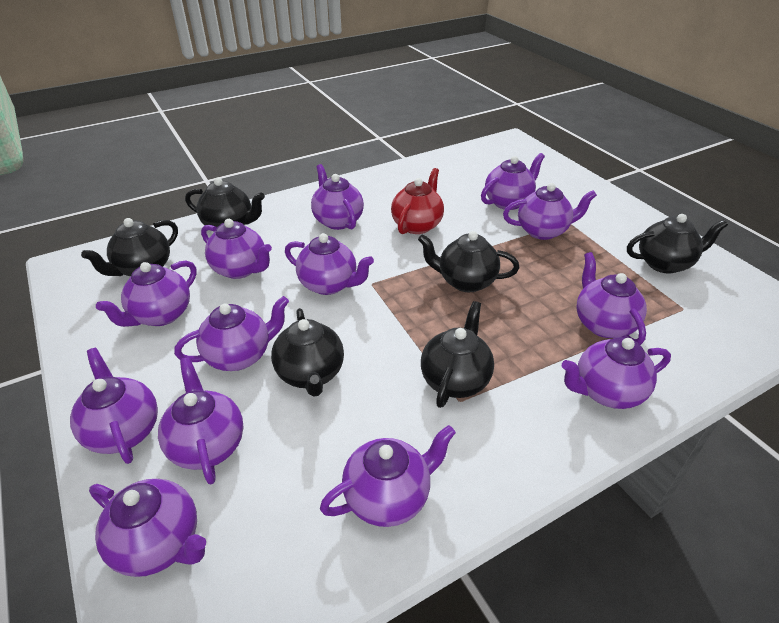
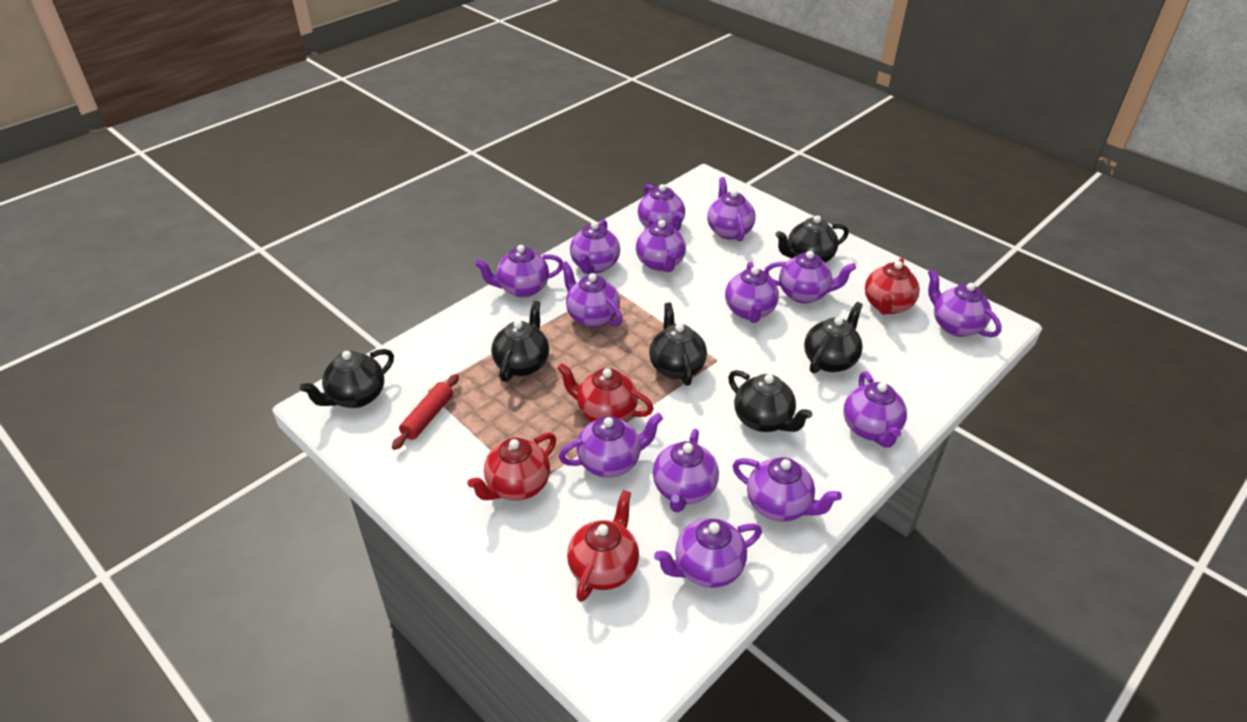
purple teapot: [70,348,158,464] [89,479,206,577] [96,261,196,327] [158,357,244,485] [174,296,289,371] [201,219,272,279] [285,233,374,295] [311,164,364,230] [320,425,456,527] [481,153,545,210] [503,183,597,240] [562,337,671,409] [576,252,647,345] = 13 -> [475,245,563,298] [559,413,663,477] [561,261,623,327] [570,219,620,274] [636,218,686,272] [638,184,685,231] [653,429,719,513] [654,518,762,588] [707,177,756,242] [725,262,779,323] [732,457,842,521] [764,251,856,303] [843,371,907,448] [928,269,1002,337] = 14
red rolling pin: none = 0 -> [392,374,459,450] = 1
red teapot: [391,168,444,234] = 1 -> [467,433,556,501] [557,363,654,422] [567,490,639,602] [865,258,920,315] = 4

